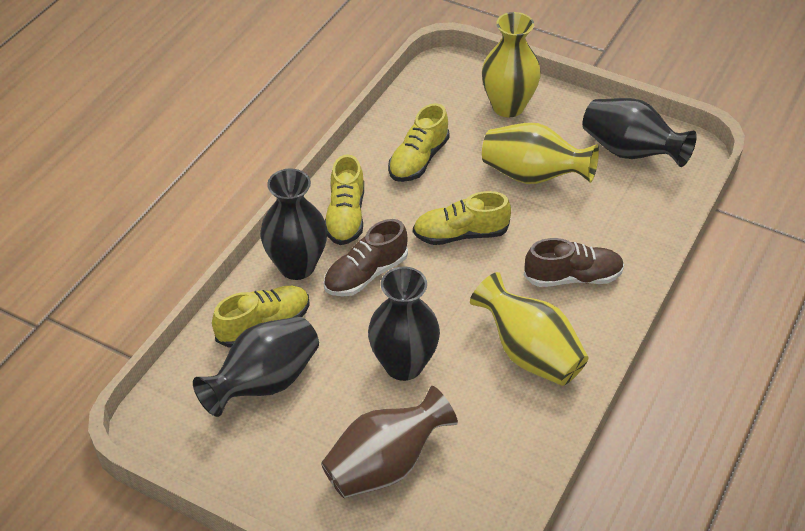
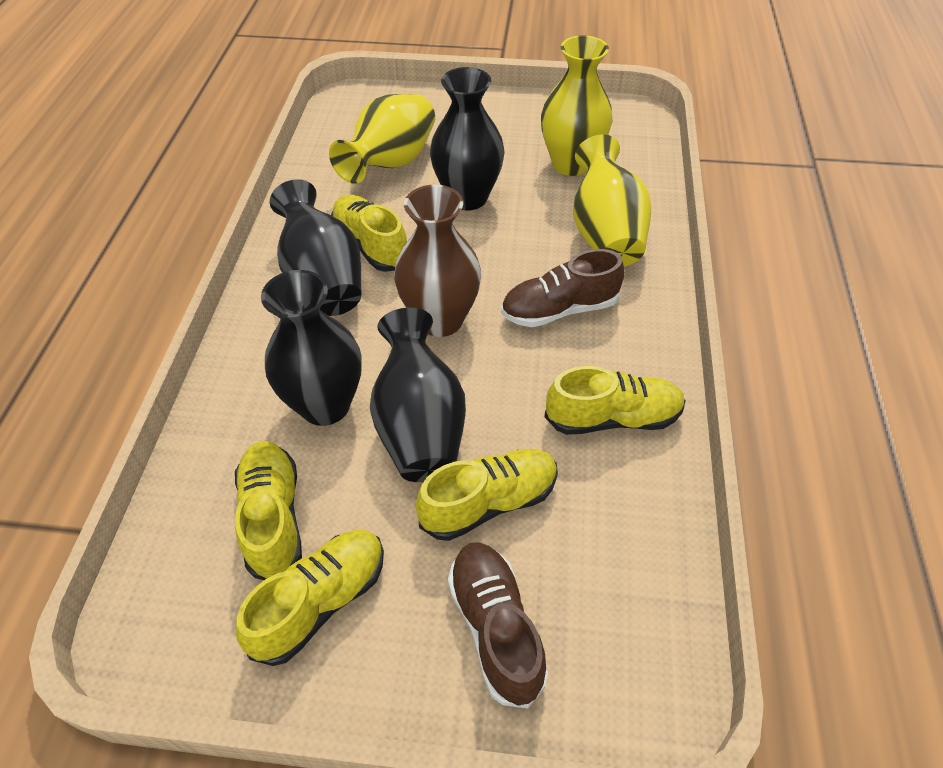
yellow shoe: [212,286,310,348] [325,154,364,245] [388,103,450,182] [413,191,511,245] = 4 -> [235,441,302,580] [236,530,384,666] [331,195,407,272] [415,449,558,541] [544,366,685,435] = 5

